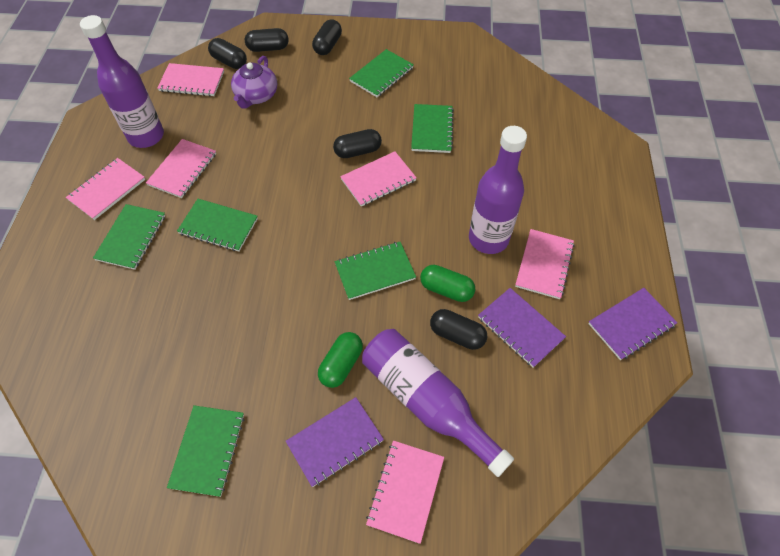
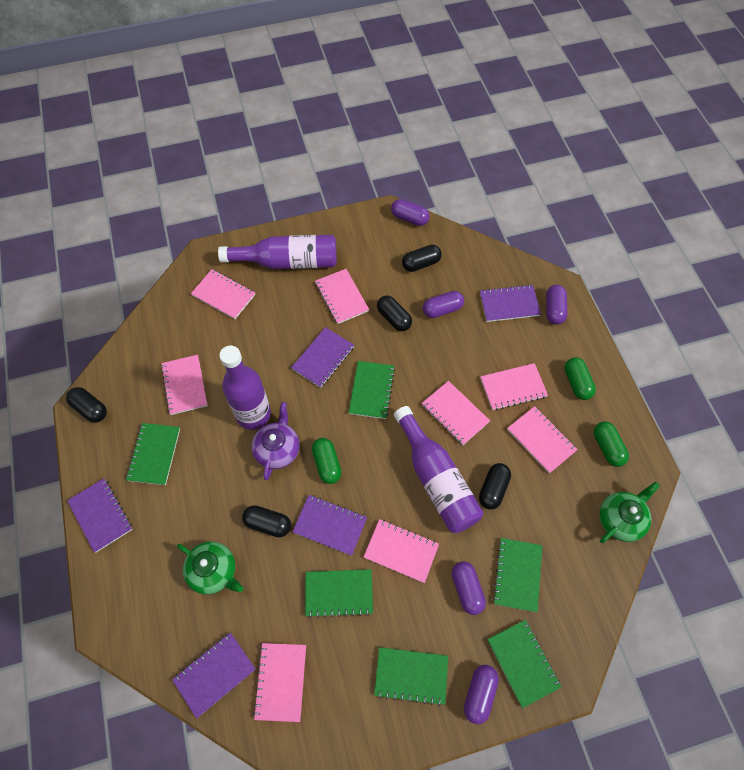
green capsule: [318,332,363,388] [420,265,476,302] = 2 -> [312,438,342,484] [564,357,596,400] [594,422,629,467] = 3
green teapot: none = 0 -> [177,541,243,594] [599,481,660,543] = 2
pink notebook: [66,158,145,220] [146,139,216,198] [157,63,224,96] [340,151,417,207] [366,441,444,544] [515,229,574,299] = 6 -> [161,355,208,415] [191,269,255,319] [253,643,306,722] [315,269,369,324] [364,519,439,583] [422,381,490,445] [480,363,548,410] [507,406,578,473] = 8
purple capsule: none = 0 -> [391,199,430,226] [423,291,464,318] [451,561,486,615] [464,665,499,724] [546,285,568,325] = 5
purple notebook: [286,397,384,487] [478,288,566,368] [588,288,678,360] = 3 -> [67,478,133,553] [172,632,256,719] [291,327,354,388] [292,495,367,556] [480,284,541,322] = 5

